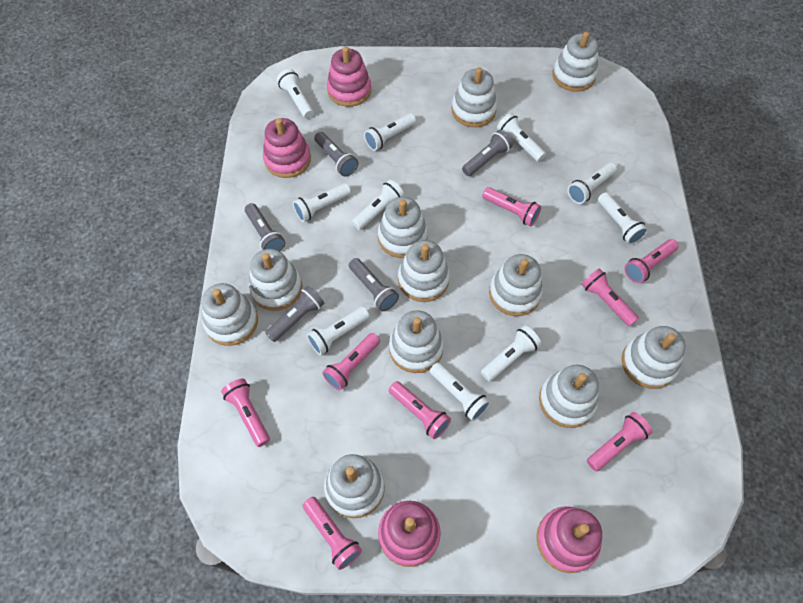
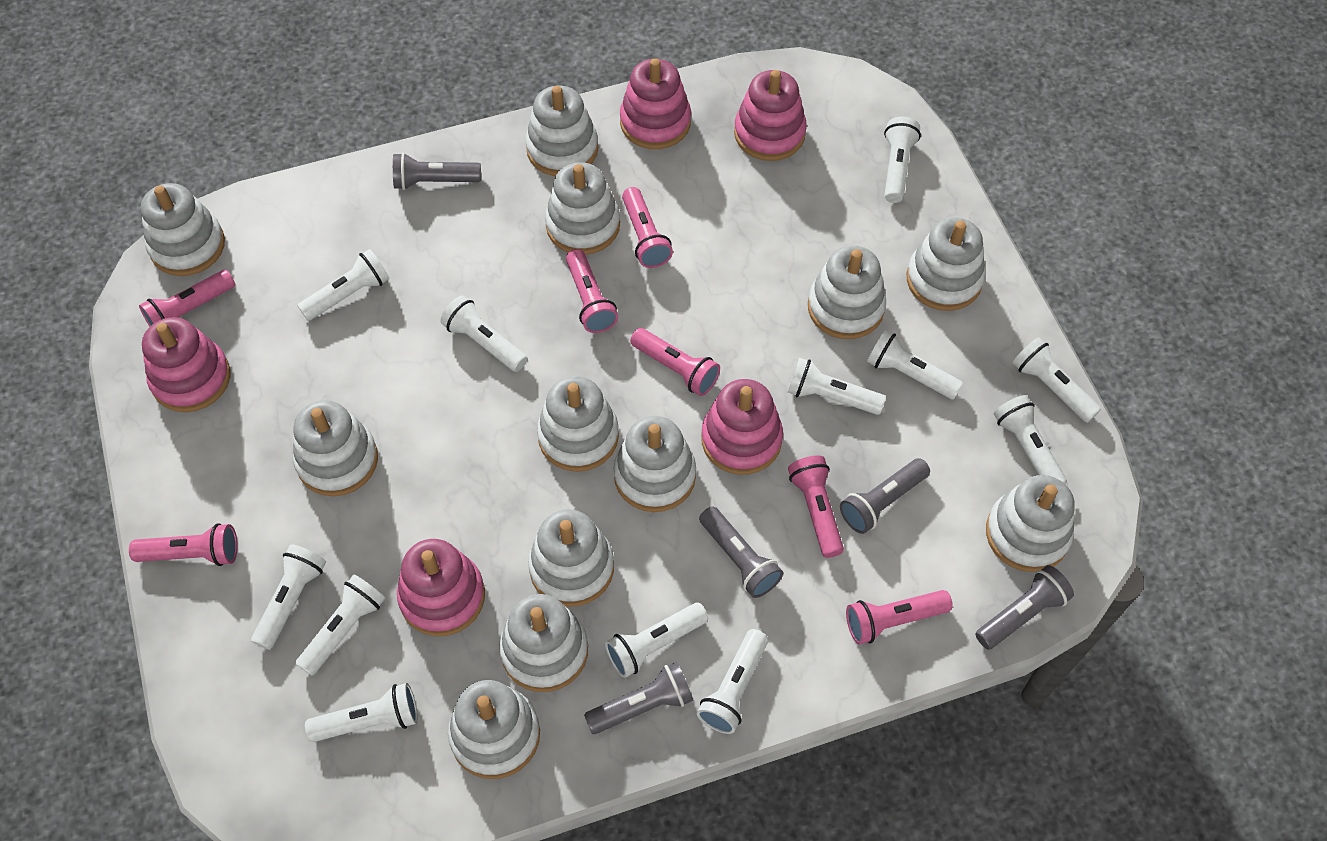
pink flashlight: [221,379,270,447] [302,497,362,570] [322,333,380,391] [389,381,451,439] [482,187,541,227] [581,268,639,326] [587,412,652,471] [624,239,678,283] = 8 -> [129,523,238,566] [139,270,235,326] [566,249,618,333] [622,187,673,268] [630,328,720,396] [788,456,844,558] [846,590,953,644] = 7
pink stacking toy: [263,118,311,178] [327,47,371,107] [378,501,441,567] [536,506,602,573] = 4 -> [142,317,230,412] [397,539,485,636] [620,58,691,149] [701,379,783,475] [734,70,807,161] = 5
white flashlight: [277,69,314,119] [293,183,351,222] [307,307,370,355] [352,180,405,230] [364,113,416,151] [430,362,491,421] [481,326,541,382] [497,113,546,162] [568,162,617,204] [598,192,648,245] = 10 -> [251,544,326,650] [295,574,385,676] [298,249,389,321] [305,683,418,742] [441,296,527,372] [605,603,708,678] [697,629,768,734] [787,358,886,415] [867,330,963,400] [884,117,921,203] [994,395,1067,484] [1013,337,1101,423] = 12
white stacking toy: [202,283,258,346] [249,249,302,311] [324,454,385,518] [378,197,428,258] [389,310,444,373] [398,240,450,302] [452,67,497,127] [489,254,543,316] [539,365,599,428] [552,31,598,92] [622,326,686,389] = 11 -> [141,183,225,276] [293,400,378,496] [448,680,540,779] [499,594,588,692] [525,86,598,176] [528,509,614,607] [537,376,619,472] [545,162,620,255] [614,416,696,512] [808,245,886,339] [907,217,985,311] [986,475,1075,572] = 12

